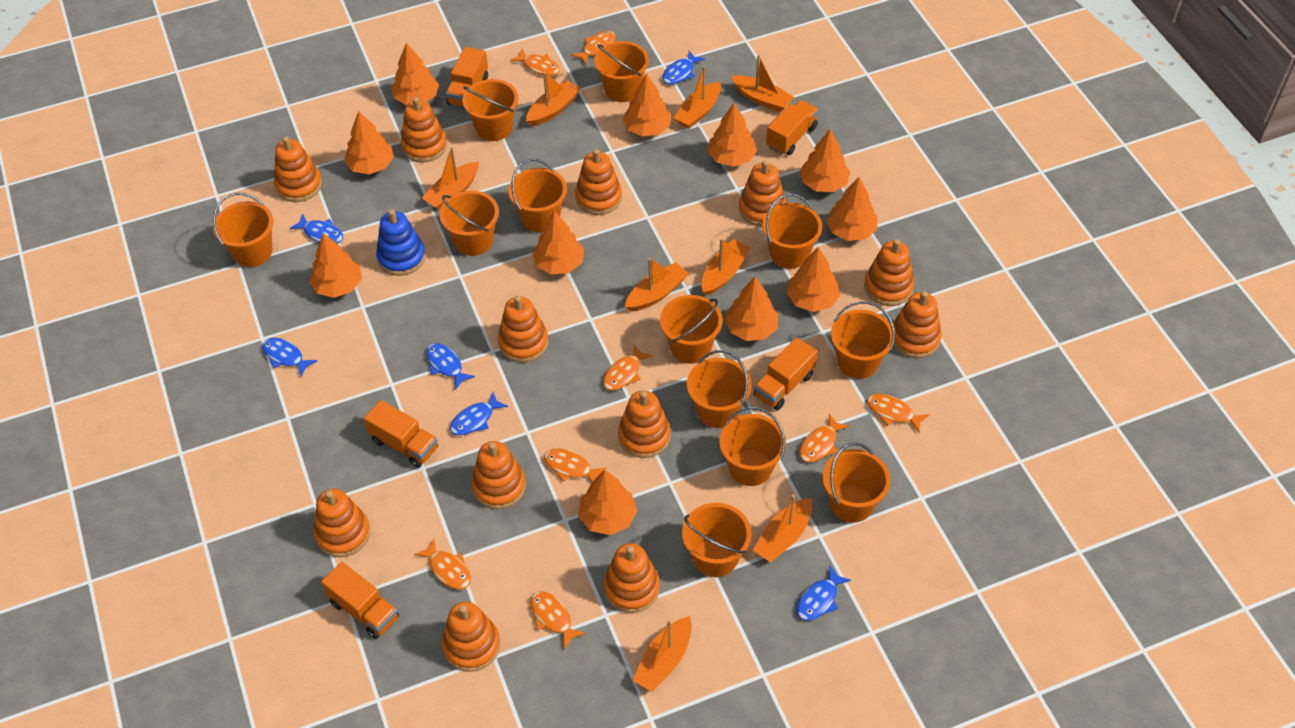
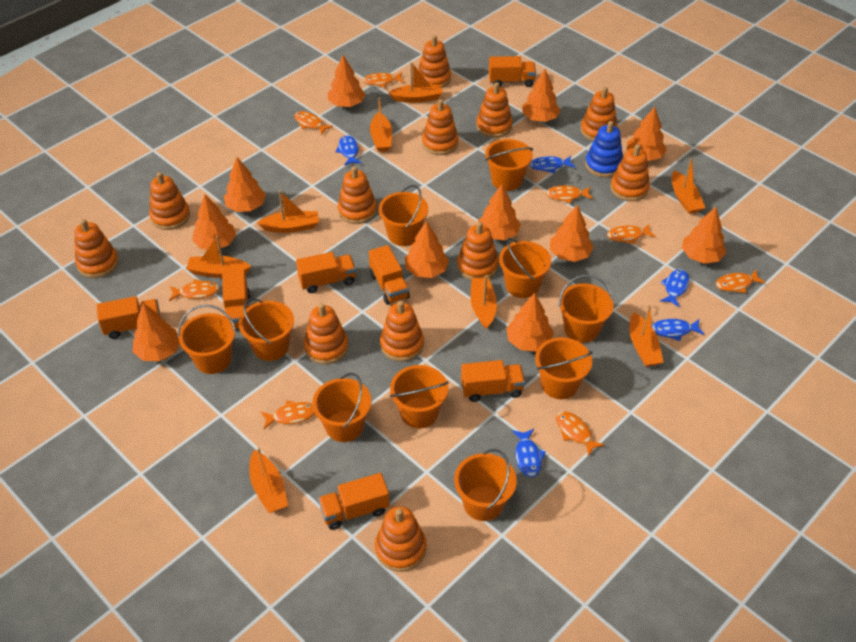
blue fish: [262,338,317,377] [289,213,343,244] [426,343,475,390] [450,392,508,435] [662,51,705,85] [796,566,851,621] = 6 -> [335,135,362,166] [512,429,546,477] [530,156,575,173] [651,319,704,341] [660,269,690,307] = 5
orange bucket: [213,193,273,267] [439,191,499,256] [463,79,518,141] [508,159,567,233] [594,41,649,102] [660,295,723,364] [682,503,751,577] [687,350,752,428] [719,407,786,486] [762,193,822,269] [822,442,891,523] [831,301,895,379] = 12 -> [178,305,236,374] [239,298,294,361] [312,373,371,442] [379,185,428,246] [390,365,449,428] [454,449,517,521] [485,139,533,191] [499,238,551,298] [535,337,593,399] [559,275,614,343] = 10
orange truck: [321,562,399,639] [364,400,438,468] [446,47,488,107] [754,338,817,410] [766,100,819,155] = 5 -> [96,296,160,339] [222,270,251,329] [296,252,356,293] [318,473,390,530] [369,245,410,305] [461,360,525,402] [489,56,536,87] = 7

